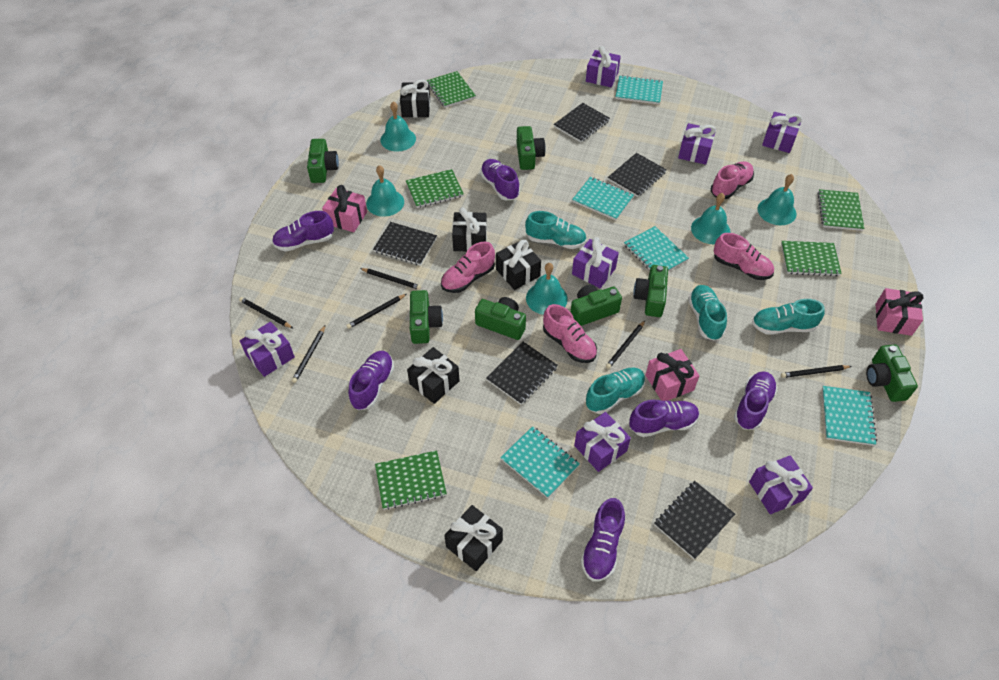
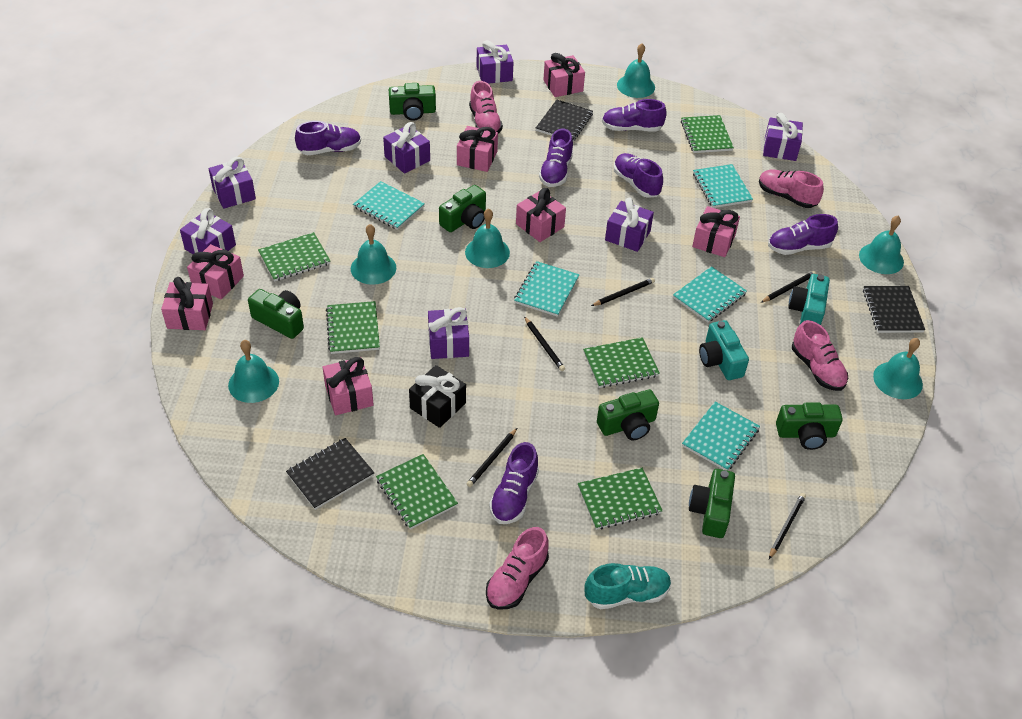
black gift: [400,79,430,117] [407,347,460,404] [444,505,503,571] [452,207,487,251] [496,240,541,290] = 5 -> [409,365,466,428] = 1
black notebook: [373,222,437,266] [486,342,558,405] [554,103,610,142] [608,153,667,197] [654,481,735,560] = 5 -> [286,438,374,510] [536,100,593,141] [863,286,925,333] = 3
black pencil: [239,297,293,328] [292,326,325,383] [346,294,406,329] [360,268,421,290] [606,321,645,369] [781,365,852,378] = 6 -> [467,428,517,487] [524,316,565,371] [591,278,655,306] [760,271,816,303] [769,493,806,559] = 5
green camera: [307,139,339,183] [410,290,443,344] [475,297,526,340] [517,126,546,170] [571,284,622,326] [633,265,668,317] [866,344,918,402] = 7 -> [248,289,304,339] [389,83,436,121] [439,185,486,232] [597,389,659,440] [689,469,735,538] [776,402,843,450] = 6
green notebook: [375,450,447,510] [406,169,464,208] [427,71,476,108] [781,241,842,276] [817,189,865,231] = 5 -> [258,232,330,282] [326,301,380,354] [376,454,458,529] [578,468,663,530] [583,337,660,388] [681,115,734,153] = 6
pink gift: [322,185,367,232] [645,349,699,401] [875,288,923,336] = 3 -> [161,277,213,330] [187,244,244,299] [323,357,374,415] [457,126,498,172] [516,188,566,242] [543,53,585,97] [692,206,740,257] = 7
turquoise bell: [366,165,404,217] [381,101,416,152] [526,263,568,315] [691,193,730,244] [758,174,796,225] = 5 -> [228,340,279,403] [351,224,396,285] [465,208,510,268] [617,43,655,98] [859,216,904,274] [873,338,923,399] = 6
turquoise camera: none = 0 -> [699,320,749,380] [788,274,830,325] = 2
turquoise shoe: [525,211,587,249] [586,368,645,414] [688,285,727,341] [752,299,825,335] = 4 -> [585,563,671,609] = 1

